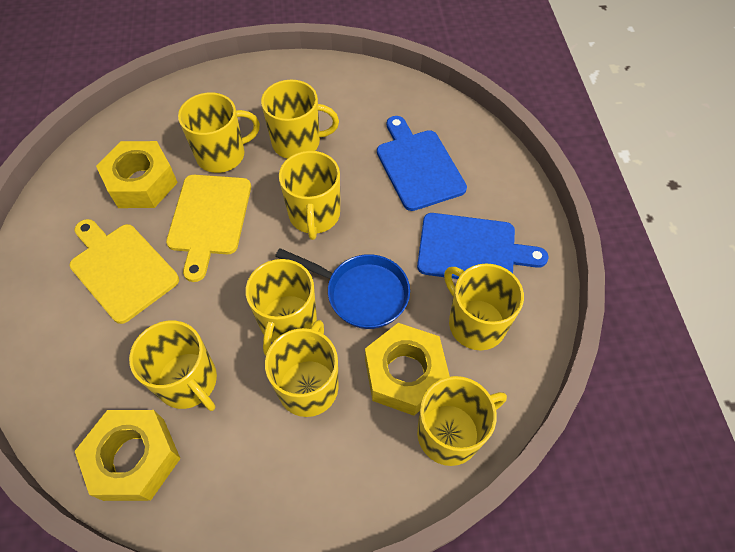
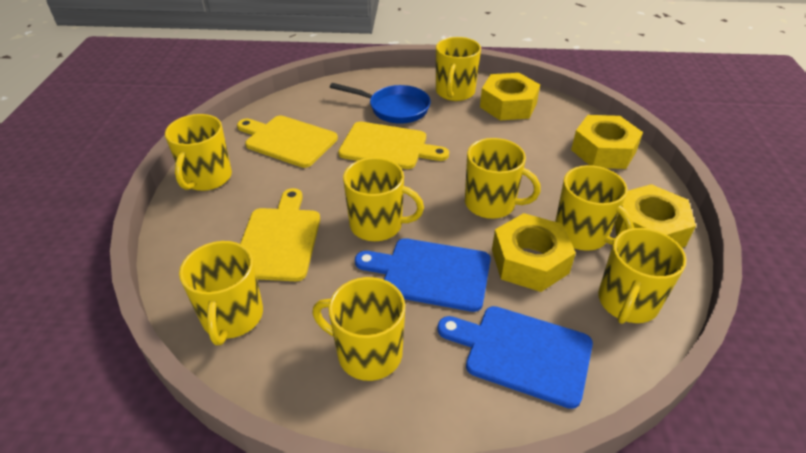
yellow cutting board: [70,219,179,324] [166,175,251,282] = 2 -> [237,116,338,168] [240,188,320,281] [338,122,449,169] = 3
yellow nut: [75,410,181,501] [96,141,178,208] [365,323,450,416] = 3 -> [480,73,540,120] [492,213,576,292] [571,115,643,169] [615,184,696,248] = 4

